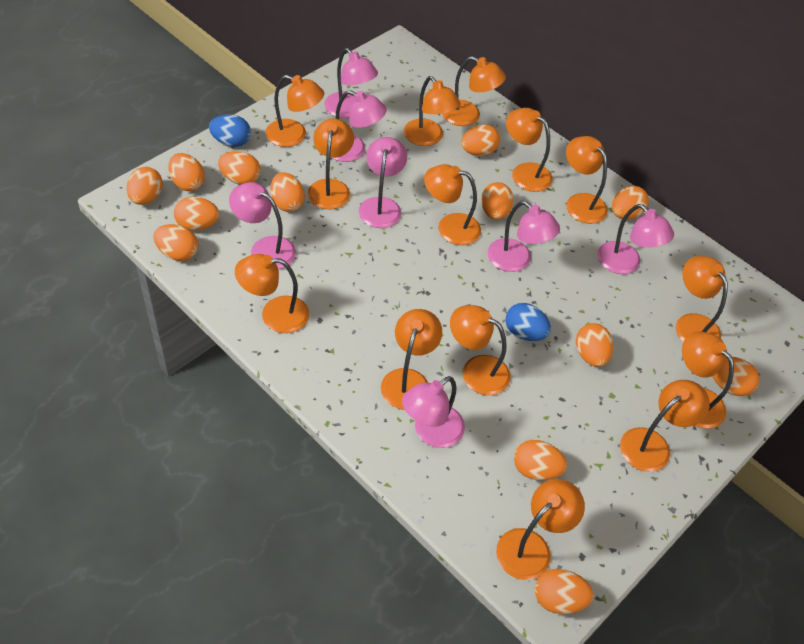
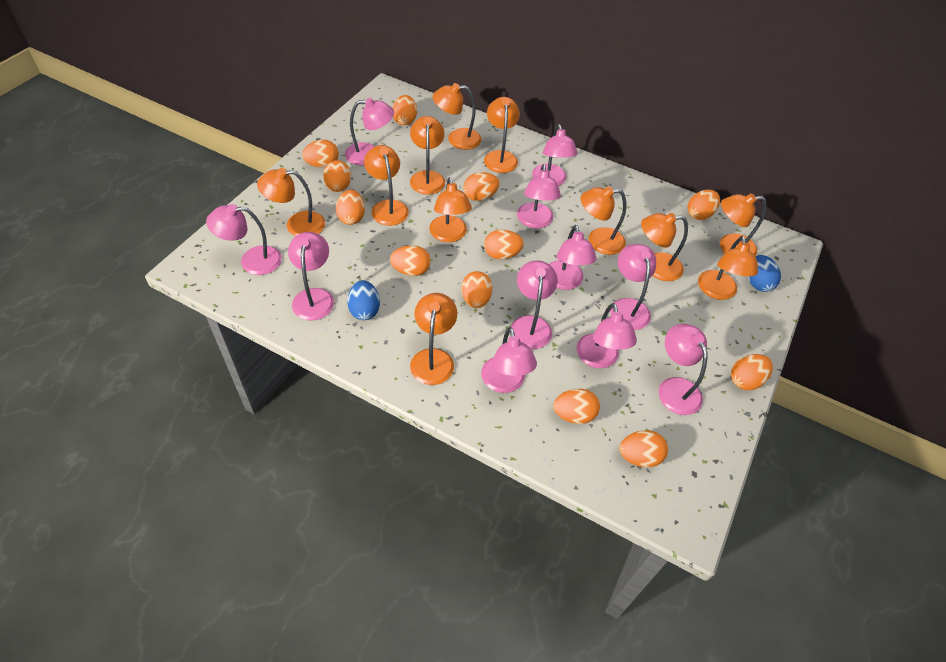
orange egg: [127,167,163,205] [154,224,198,261] [168,153,205,191] [174,197,219,231] [218,151,261,185] [271,172,305,212] [461,124,500,156] [481,182,514,220] [514,440,567,481] [535,569,594,614] [576,323,613,367] [612,186,649,219] [712,357,760,396] = 13 -> [302,139,339,167] [323,160,351,192] [336,190,365,225] [390,245,431,276] [392,95,417,125] [461,271,493,308] [463,172,500,201] [484,230,524,259] [553,389,600,424] [619,430,668,467] [688,190,720,220] [731,354,773,390] = 12
orange lamp: [235,254,309,333] [266,75,324,147] [308,119,354,209] [381,309,442,410] [404,76,460,146] [424,164,481,245] [442,56,506,126] [450,305,511,395] [496,479,585,580] [506,108,553,192] [566,136,608,224] [620,380,710,472] [676,256,728,342] [682,331,734,429] = 14 -> [257,168,325,236] [364,145,409,226] [410,116,445,195] [410,293,457,385] [429,177,472,242] [433,83,481,150] [484,97,520,173] [580,186,627,255] [641,213,688,281] [698,236,758,300] [720,193,766,256] = 11
pink lamp: [229,182,296,269] [324,48,378,118] [332,90,387,162] [359,137,407,228] [402,376,465,448] [488,201,560,272] [597,204,674,274] = 7 -> [206,204,282,275] [288,232,334,321] [345,98,394,165] [481,327,537,393] [511,260,558,349] [517,164,561,228] [532,124,578,186] [549,225,597,290] [576,303,637,368] [610,244,656,330] [658,324,708,415] = 11

